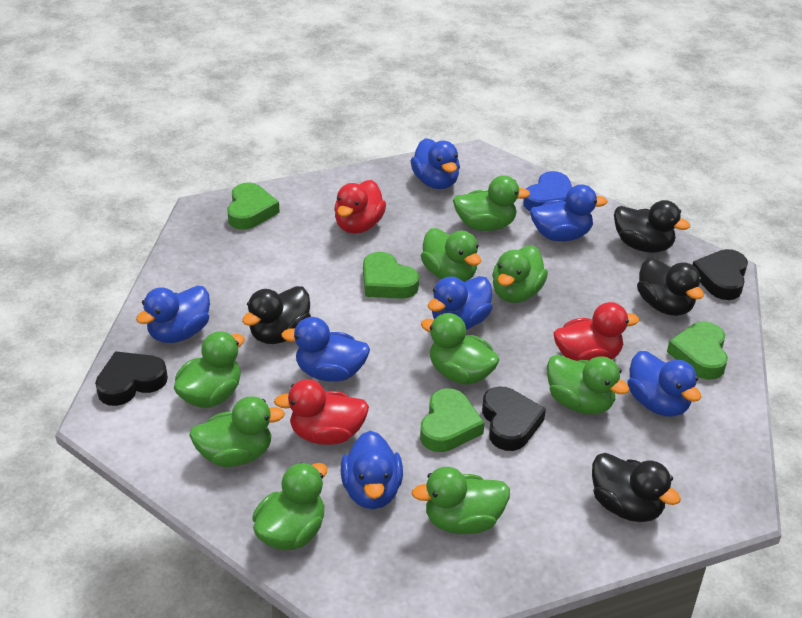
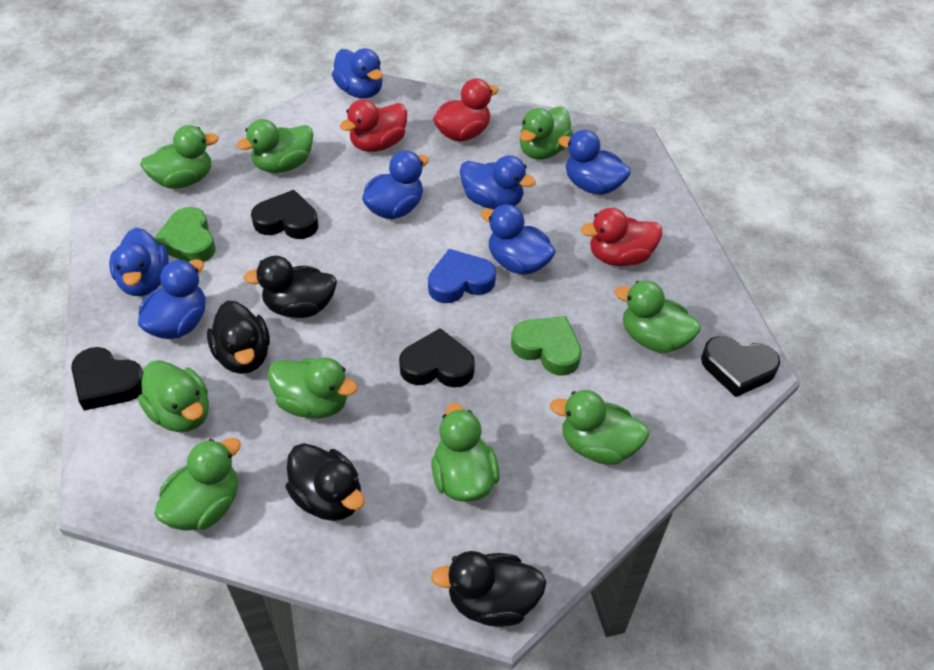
black heart: [95,351,168,406] [482,387,546,451] [693,249,748,300] = 3 -> [71,347,143,411] [251,190,318,239] [399,328,475,387] [701,336,780,397] = 4
green heart: [227,182,280,230] [363,252,419,299] [420,388,484,452] [667,321,728,380] = 4 -> [154,207,215,262] [511,316,582,376] = 2

